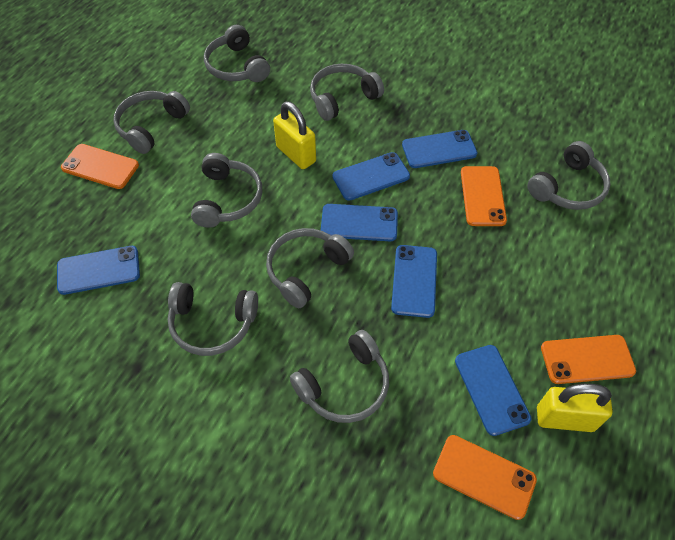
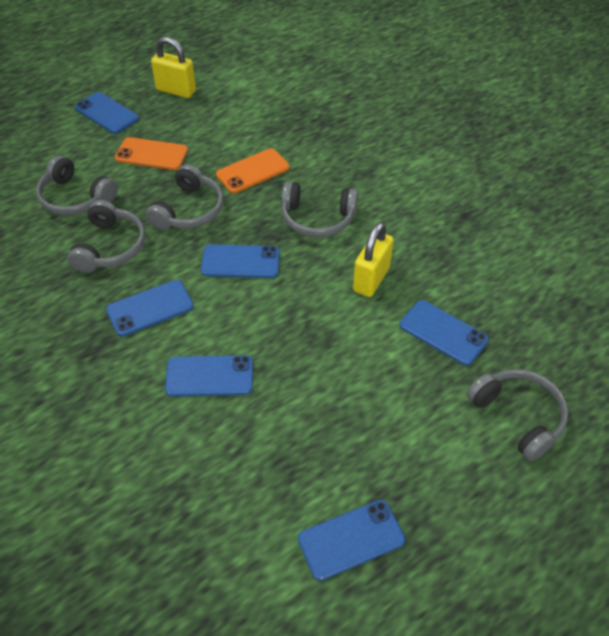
grey headphones: [113,91,190,154] [167,282,258,356] [191,153,262,228] [204,25,270,82] [266,228,354,308] [290,330,389,423] [310,64,384,121] [527,141,610,210] = 8 -> [36,156,118,216] [67,200,146,273] [146,164,224,230] [282,182,358,237] [466,369,568,461] = 5
orange phone: [61,144,139,189] [433,435,537,520] [461,166,507,226] [541,335,636,384] = 4 -> [115,137,188,170] [216,148,290,193] = 2

